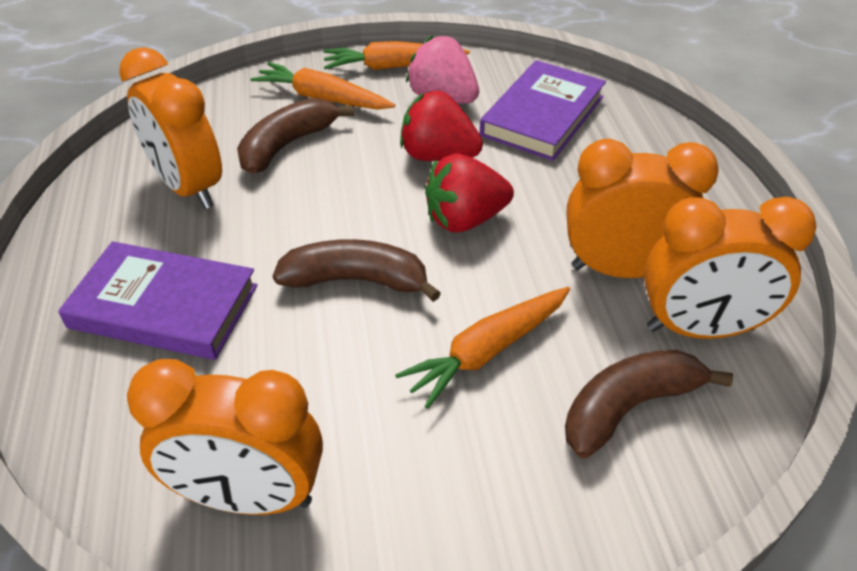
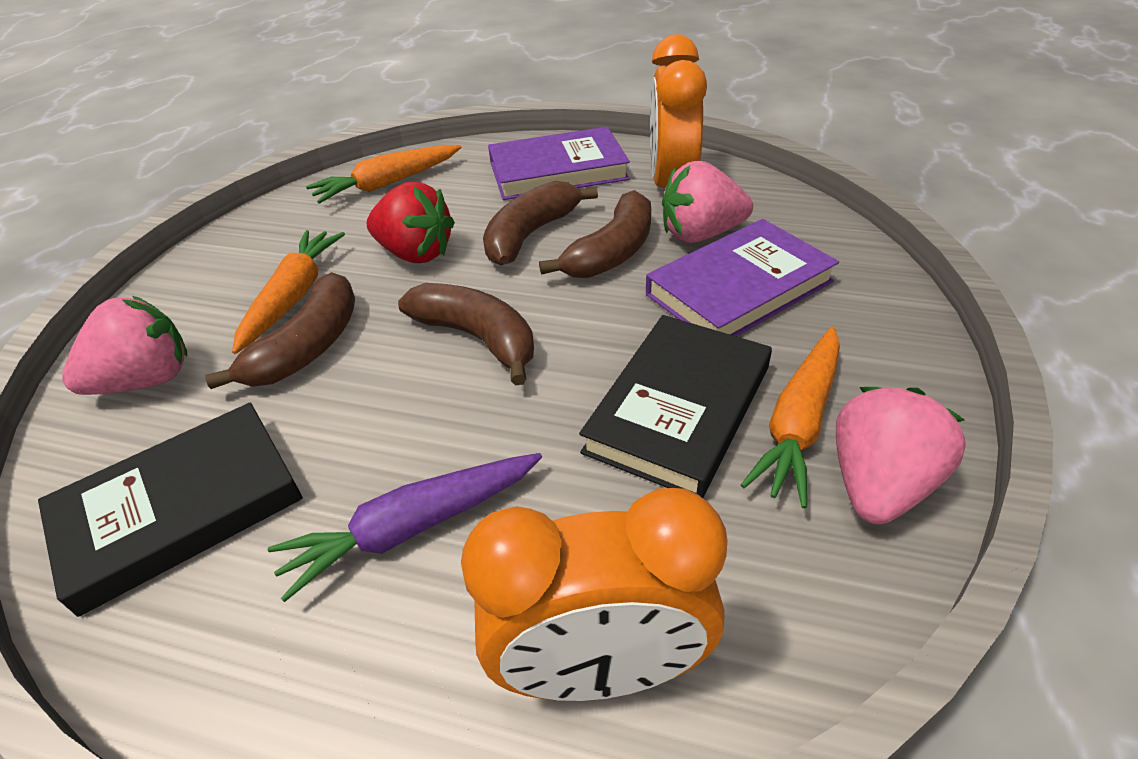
black book: none = 0 -> [38,403,303,617] [579,315,772,498] = 2
brown banana: [237,98,354,174] [273,239,441,302] [565,350,733,458] = 3 -> [205,272,355,389] [398,283,534,386] [483,181,598,266] [539,190,651,278] = 4
orange clock: [119,47,222,209] [127,359,323,515] [567,139,719,278] [644,197,816,339] = 4 -> [461,488,728,701] [650,35,707,188] = 2
pink strawberry: [406,35,479,104] = 1 -> [62,296,187,395] [662,161,753,243] [836,387,966,524] = 3
purple carrot: none = 0 -> [268,453,542,602] = 1
red strawberry: [400,91,483,161] [425,153,514,233] = 2 -> [367,182,455,263] = 1

